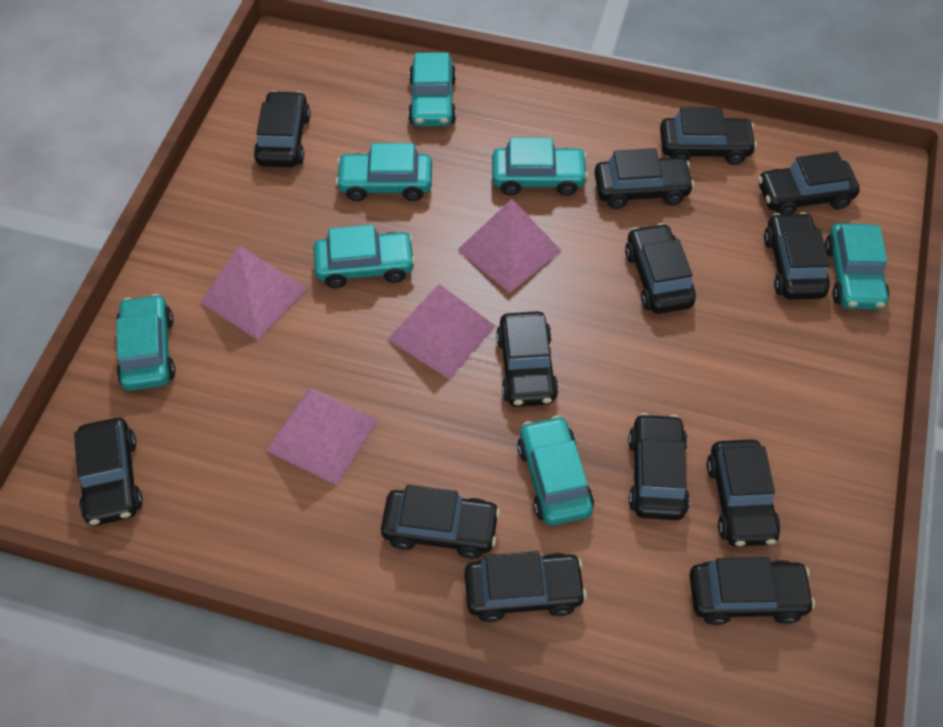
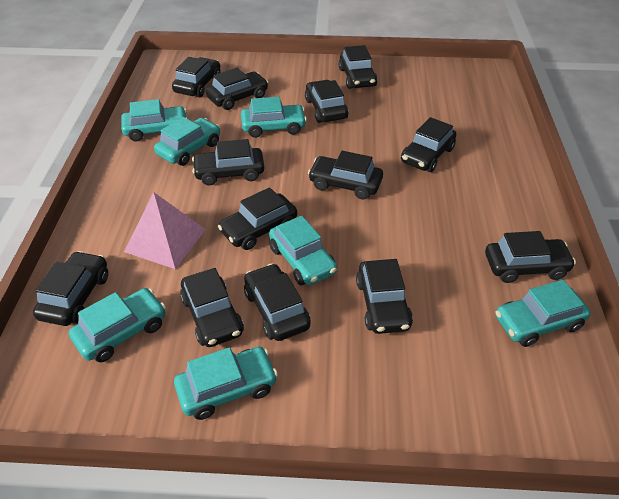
pink pyramid: [200,245,307,340] [266,387,378,485] [387,284,495,379] [457,199,561,293] = 4 -> [124,192,206,269] = 1

